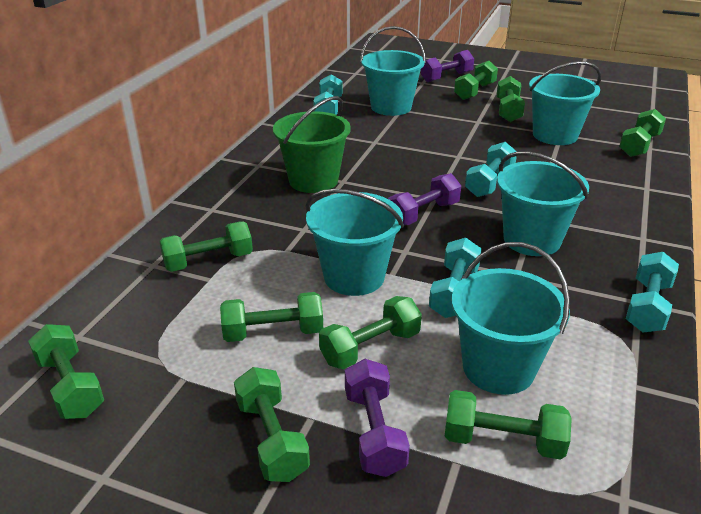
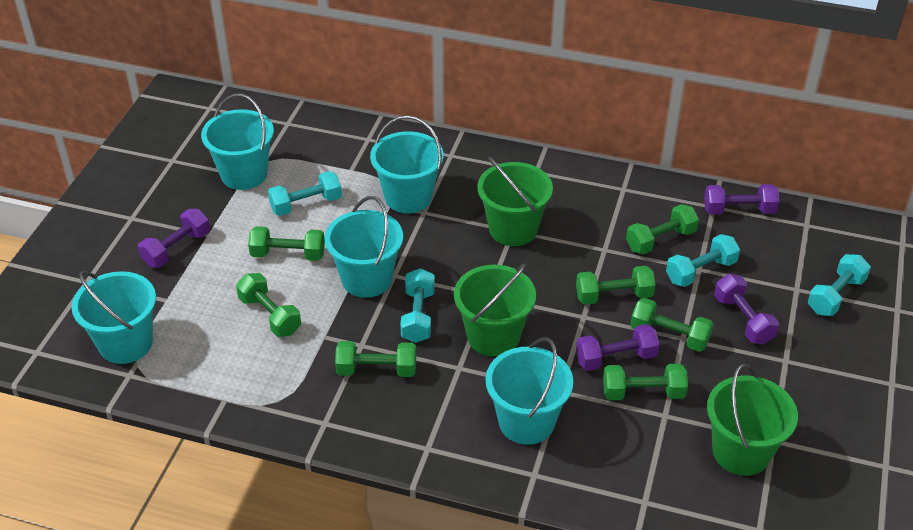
green bucket: [273,96,351,193] = 1 -> [454,263,536,357] [478,157,553,246] [707,364,798,476] = 3
green dumbbell: [28,324,104,419] [159,221,253,272] [220,292,323,342] [234,367,310,482] [319,296,422,369] [444,390,572,460] [454,61,498,100] [497,76,525,122] [619,109,666,157] = 9 -> [236,273,301,337] [248,226,325,261] [335,341,416,377] [576,266,656,305] [603,364,688,400] [626,204,699,255] [631,298,713,352] = 7
purple dumbbell: [345,359,410,477] [388,173,461,225] [421,50,474,82] = 3 -> [138,209,210,267] [576,324,660,371] [704,184,780,215] [714,274,779,344] = 4

